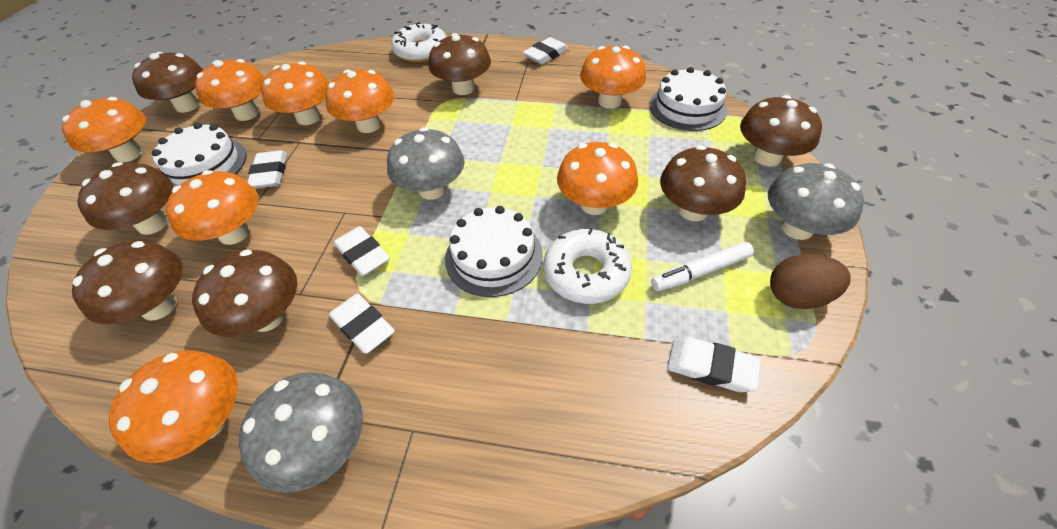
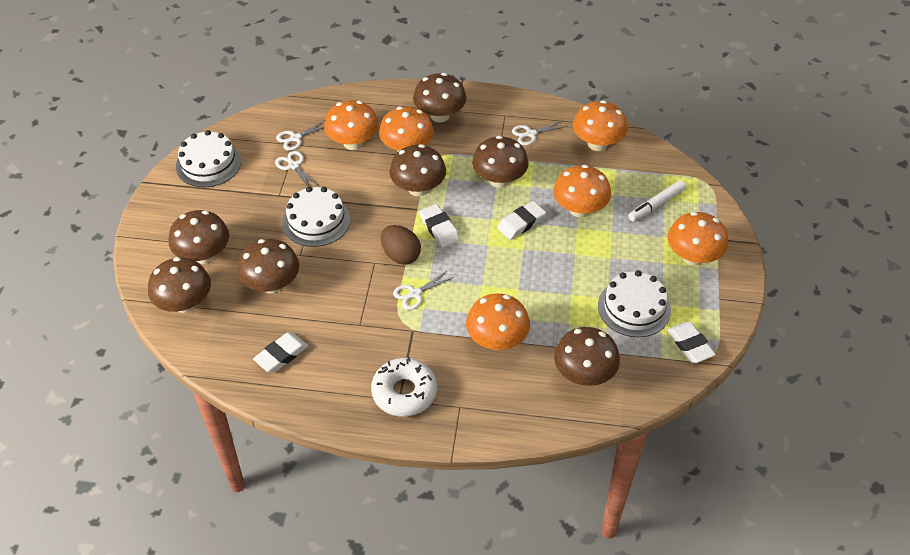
grey mushroom: [239,372,363,493] [387,127,465,200] [768,163,864,240] = 3 -> none = 0
orange mushroom: [62,97,146,162] [109,350,238,463] [166,170,259,245] [195,59,265,121] [261,61,329,125] [325,69,394,133] [557,142,638,215] [580,46,646,109] = 8 -> [324,100,379,150] [379,107,434,152] [466,293,530,350] [553,165,611,218] [573,100,628,151] [668,212,728,266] = 6
white donut: [391,22,447,62] [544,228,632,304] = 2 -> [371,357,437,417] = 1
white eraser: [247,150,287,189] [329,294,395,354] [334,226,390,276] [523,37,568,64] [667,337,761,392] = 5 -> [253,332,308,373] [419,204,460,247] [497,201,546,240] [667,322,716,363] = 4
white scissors: none = 0 -> [275,151,319,187] [276,120,325,151] [393,270,454,310] [512,121,568,145] = 4

